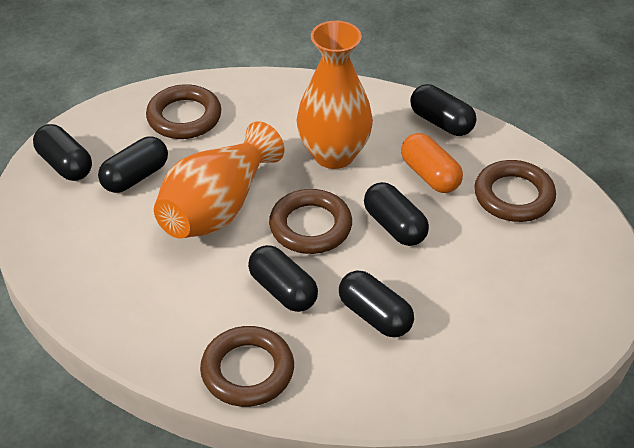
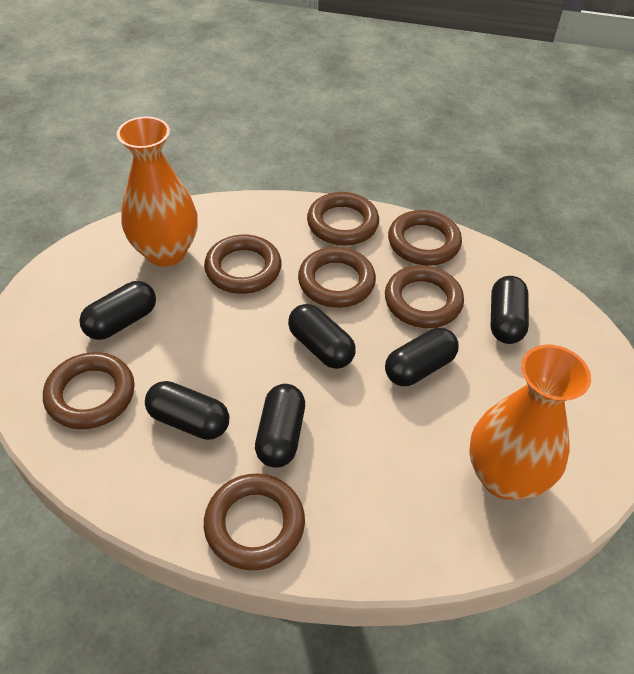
brown ring: [146,84,221,139] [200,326,294,407] [269,189,352,254] [474,160,556,222] = 4 -> [43,352,135,429] [204,234,282,294] [204,474,305,570] [298,247,376,308] [307,192,379,246] [385,265,464,328] [388,210,462,266] = 7
orange capsule: [401,133,463,193] = 1 -> none = 0

